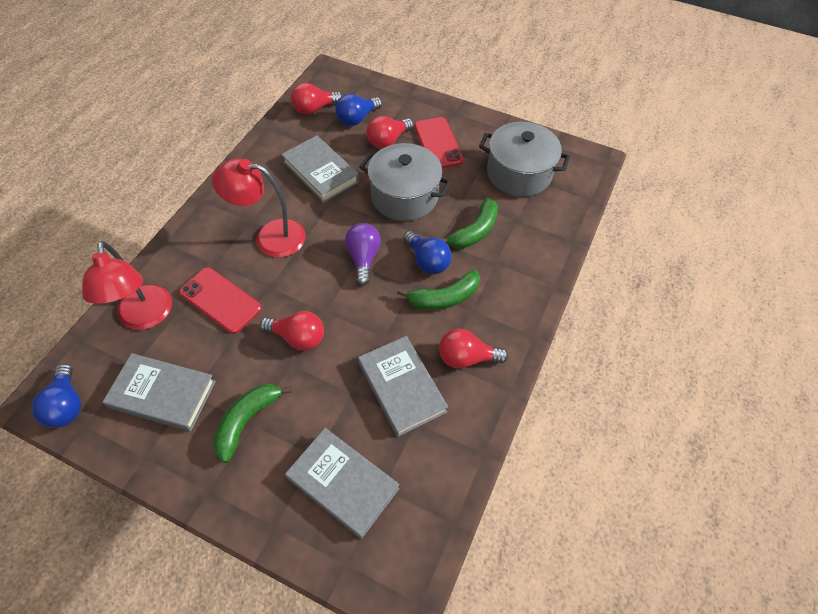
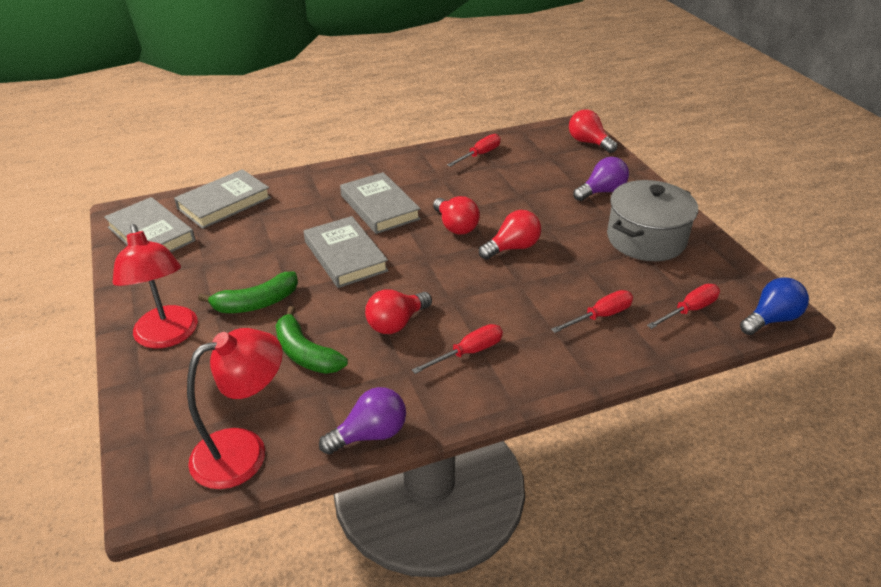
blue light bulb: [31,364,81,428] [335,94,382,126] [403,231,452,274] = 3 -> [740,277,809,335] = 1
green banana: [213,384,293,463] [397,270,480,310] [438,197,498,248] = 3 -> [198,272,298,313] [275,306,348,374] = 2
grey pot: [359,143,451,221] [479,122,570,197] = 2 -> [607,180,698,261] = 1
purple light bulb: [345,223,381,286] = 1 -> [319,387,406,454] [573,157,629,201] = 2
red phone: [179,267,261,334] [414,117,464,168] = 2 -> none = 0
red screwdriver: none = 0 -> [412,324,503,374] [447,134,500,167] [551,290,633,333] [647,284,720,329] = 4

